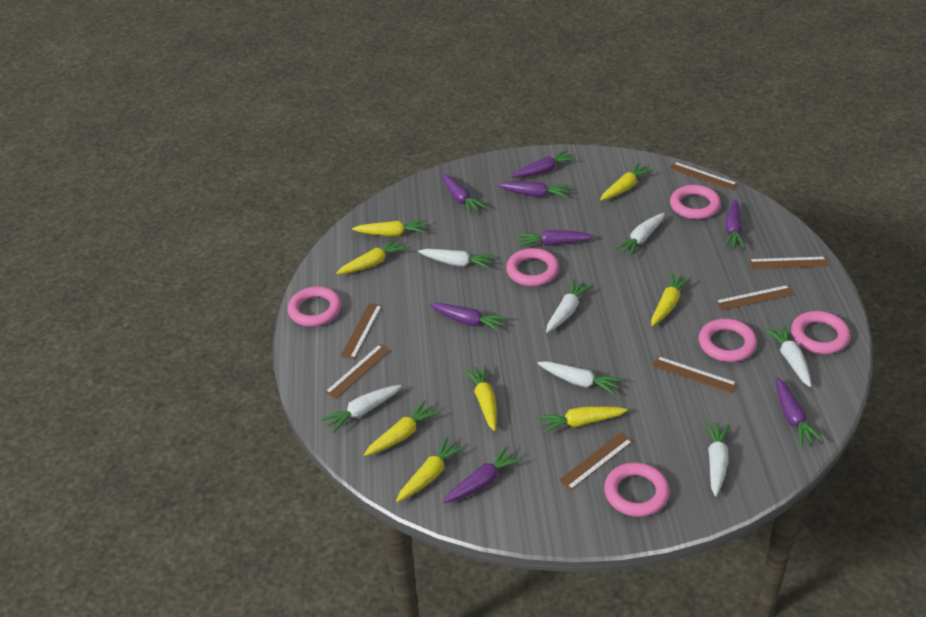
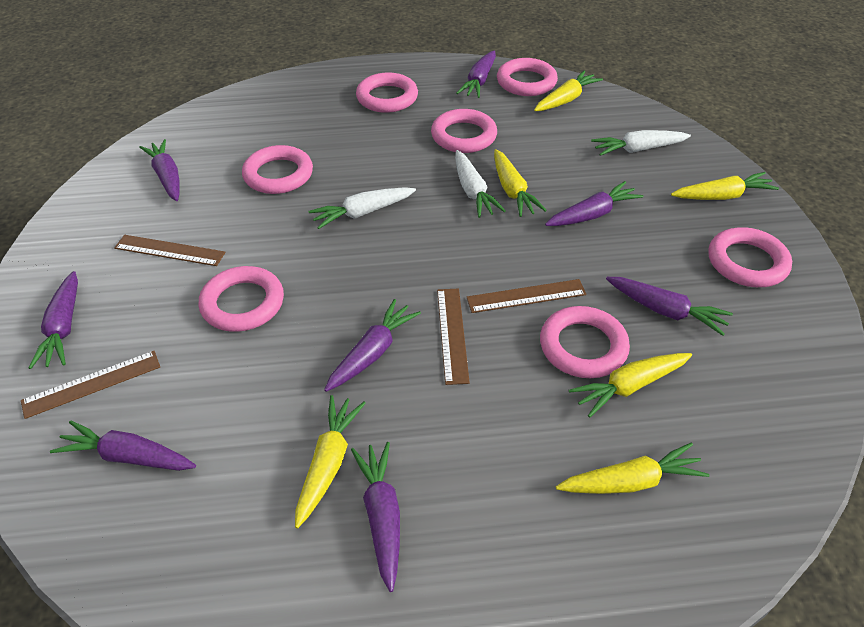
brown ruler: [325,344,391,399] [341,303,382,359] [558,432,633,490] [652,356,737,393] [669,162,738,190] [715,285,794,311] [749,257,829,269] = 7 -> [21,351,160,419] [114,235,225,266] [437,289,470,385] [467,279,587,313] = 4
pink ring: [288,286,342,327] [506,248,559,286] [604,462,670,517] [670,185,721,219] [699,318,757,362] [791,311,850,354] = 6 -> [198,266,284,332] [242,145,313,194] [356,73,418,113] [431,109,497,153] [497,58,558,96] [540,306,630,378] [708,227,792,287] = 7
white carrot: [321,385,402,433] [418,249,494,269] [537,361,623,395] [546,279,593,333] [614,213,665,257] [705,422,730,496] [765,324,811,387] = 7 -> [308,187,416,229] [455,150,506,218] [591,130,691,156] = 3
yellow carrot: [336,238,408,274] [352,220,427,236] [364,400,440,456] [396,436,466,502] [464,365,497,431] [537,406,628,434] [600,163,653,200] [651,272,692,326] = 8 -> [295,395,366,529] [494,149,547,217] [534,70,603,111] [556,442,710,494] [569,353,692,418] [671,172,779,200] = 6

